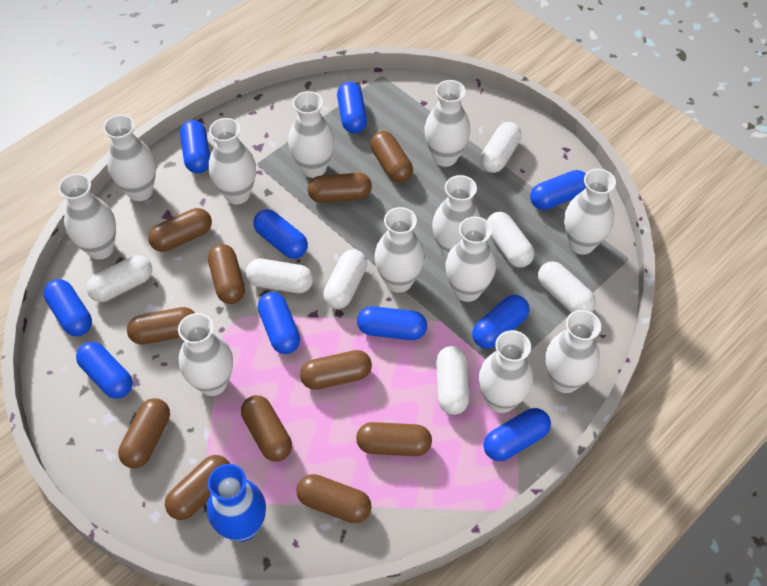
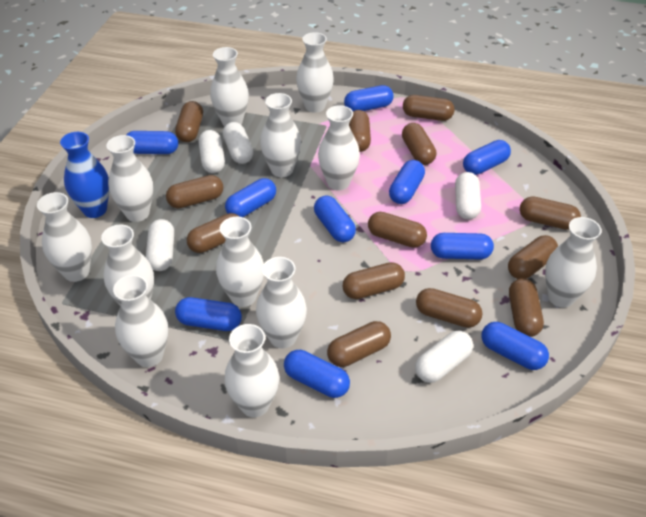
brown capsule: [118,398,170,468] [127,307,195,345] [148,208,212,252] [165,455,230,520] [208,244,245,304] [241,395,292,462] [296,474,371,523] [300,350,372,390] [307,172,372,203] [356,422,432,456] [370,131,413,183] = 11 -> [166,175,223,208] [175,101,203,142] [187,213,240,253] [327,321,391,367] [343,262,405,299] [349,110,371,152] [368,212,427,248] [402,123,436,165] [403,95,455,121] [416,288,482,328] [508,235,558,279] [509,278,544,337] [520,196,581,230] = 13
white capsule: [86,255,152,302] [246,259,313,293] [323,249,367,309] [436,346,469,415] [480,122,522,173] [487,212,534,268] [538,261,596,313] = 7 -> [146,219,174,271] [199,130,225,173] [223,122,253,164] [415,331,473,383] [455,172,481,219] = 5

